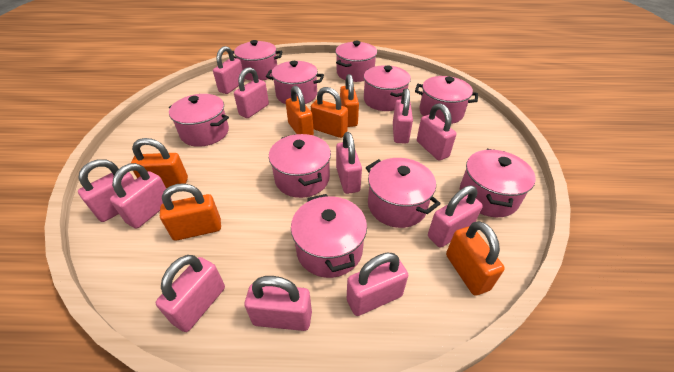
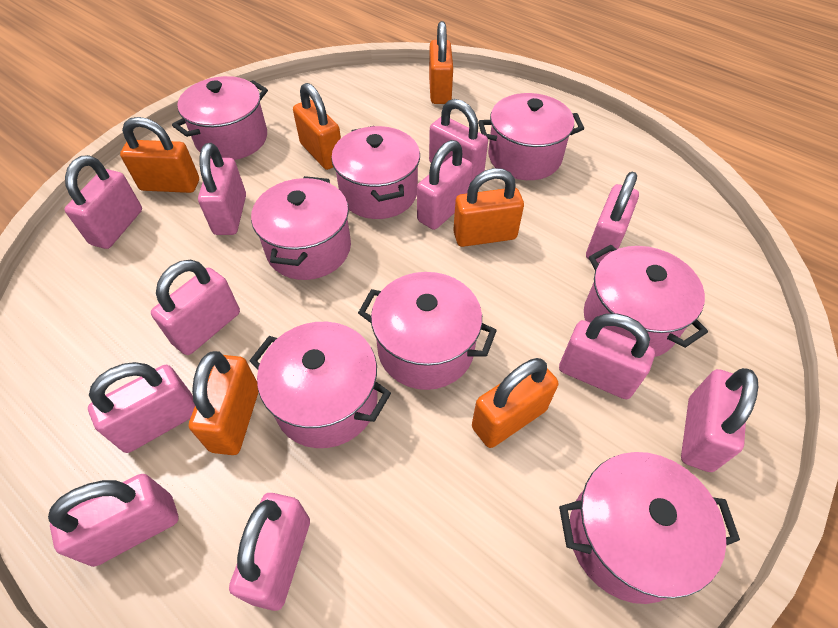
pink pot: [169,94,229,147] [232,40,282,81] [266,61,324,104] [269,134,331,198] [291,194,367,278] [335,41,377,82] [364,65,411,111] [366,158,441,228] [415,76,478,124] [460,149,536,217] = 10 -> [172,76,268,160] [250,322,391,448] [251,176,351,280] [331,126,420,219] [358,272,497,390] [478,93,584,180] [559,452,740,604] [584,245,708,357] = 8

